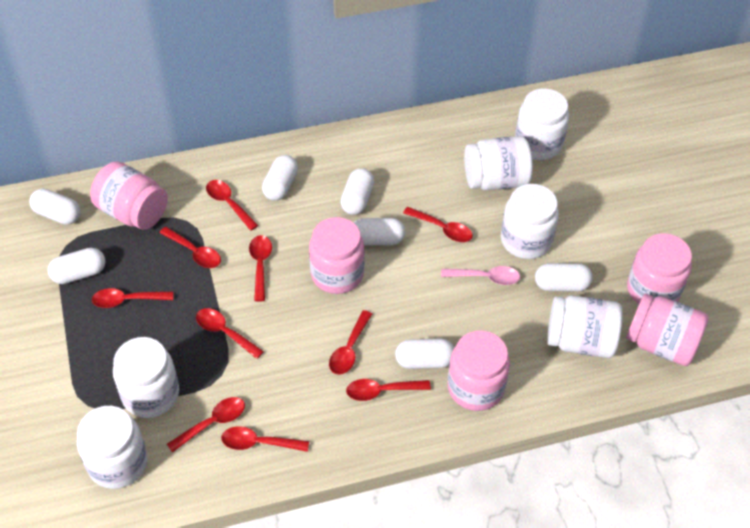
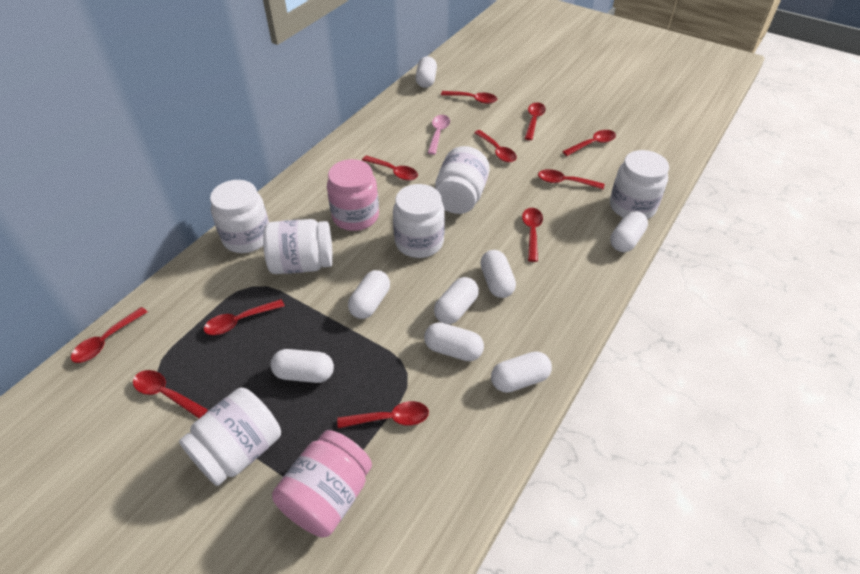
pink jar: [90,161,168,230] [309,217,365,294] [447,330,510,411] [626,294,709,366] [627,233,692,304] = 5 -> [272,430,372,537] [327,159,379,231] = 2
red spoon: [92,288,173,308] [160,227,221,268] [167,397,245,453] [196,308,264,359] [206,180,259,231] [221,426,309,452] [249,235,272,302] [329,310,372,375] [346,379,431,401] [403,207,473,242] = 10 -> [71,307,147,363] [133,370,208,418] [204,299,285,335] [337,401,429,428] [362,155,418,181] [441,91,497,104] [474,130,517,162] [522,208,543,262] [524,102,546,140] [538,169,604,189] [562,130,616,156] = 11
white capsule: [29,189,81,225] [48,248,106,284] [262,155,298,201] [340,168,374,215] [353,218,405,245] [395,338,454,369] [535,263,593,292] = 7 -> [270,349,334,383] [348,270,390,319] [416,56,437,88] [424,322,484,361] [434,277,479,324] [480,250,516,298] [491,351,552,393] [610,211,648,252] = 8

